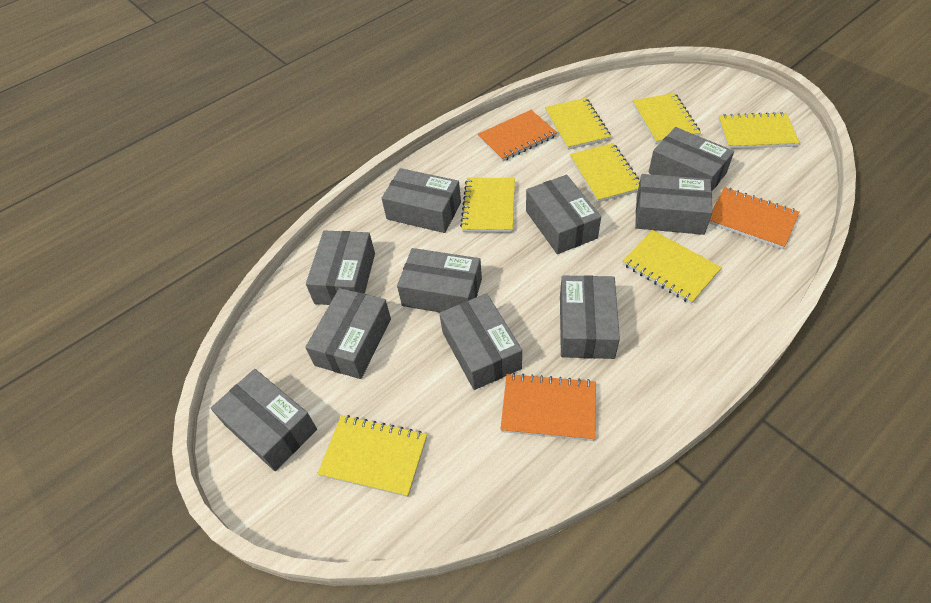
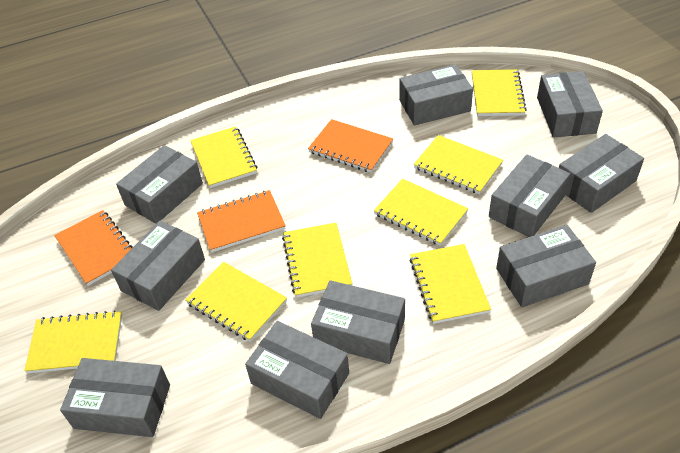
yellow notebook: [317,415,427,497] [460,178,515,233] [545,98,611,150] [570,143,640,203] [623,230,722,304] [633,93,701,144] [718,112,800,149] = 7 -> [24,310,122,373] [185,262,287,342] [190,126,257,188] [282,223,352,298] [374,179,468,246] [410,244,491,324] [414,135,503,194] [472,69,527,116] = 8

